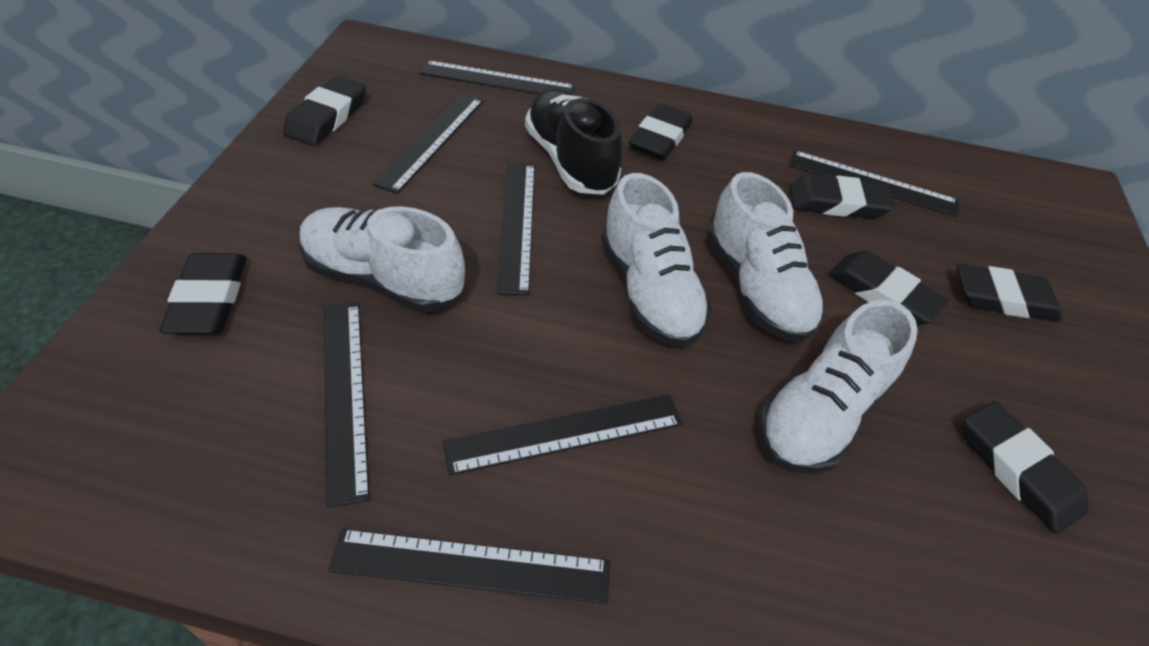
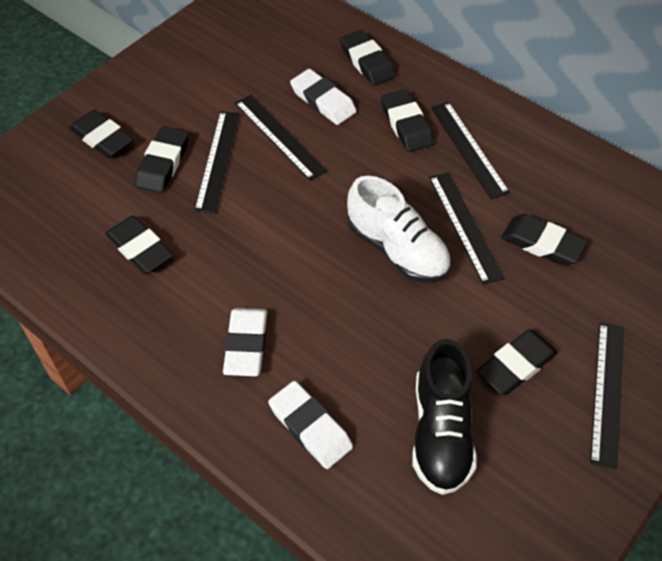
black ruler: [324,303,370,508] [329,529,610,604] [373,93,483,194] [420,60,576,94] [443,394,682,475] [497,163,535,296] [789,150,959,217] = 7 -> [194,111,240,213] [235,95,327,181] [429,172,504,285] [431,102,510,199] [590,323,624,469] = 5
white eraser: none = 0 -> [223,308,267,376] [268,381,353,469] [290,69,356,125] = 3
white shoe: [300,206,465,312] [601,173,711,347] [707,172,825,342] [758,300,918,474] = 4 -> [347,176,451,283] = 1

